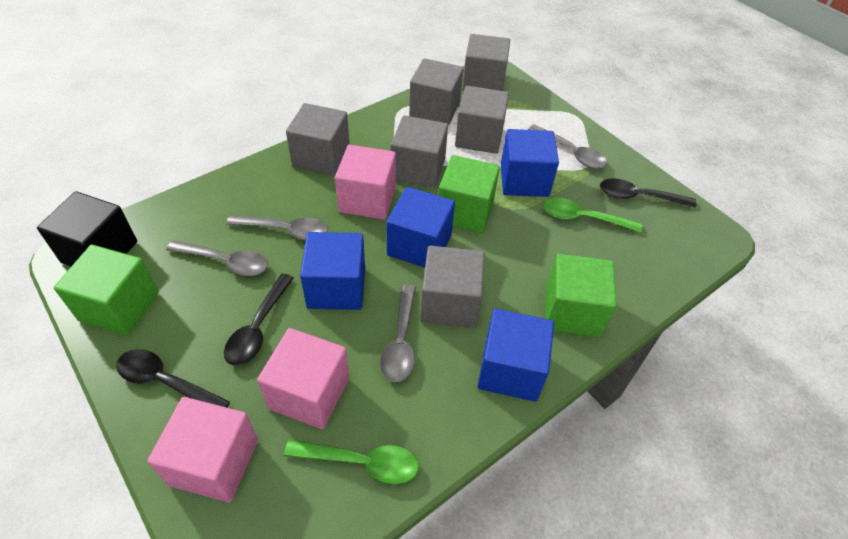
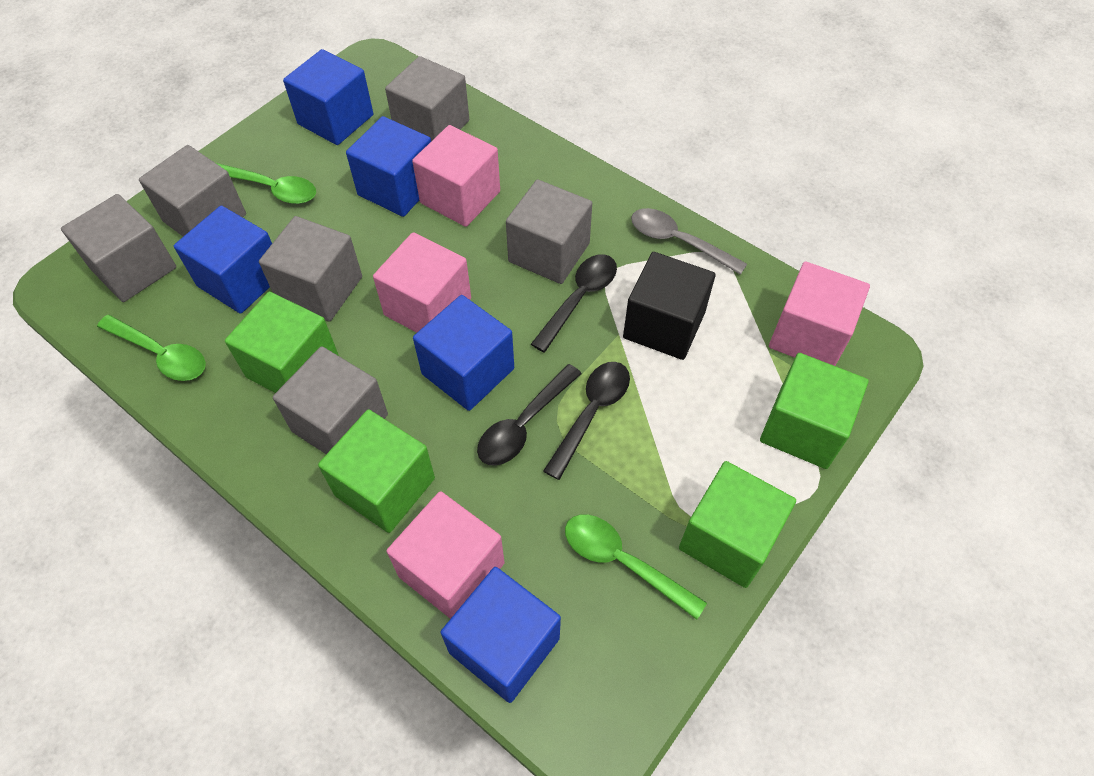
blue cube: [300,232,365,310] [386,187,455,268] [478,309,554,402] [501,129,559,197] = 4 -> [174,206,272,314] [283,49,373,145] [346,116,431,217] [413,295,514,411] [441,567,561,703] = 5
green cube: [54,244,159,336] [438,155,500,233] [545,254,617,337] = 3 -> [225,292,338,393] [318,409,435,533] [679,461,796,588] [760,353,869,469] = 4
green spoon: [284,440,419,484] [543,198,642,232] = 2 -> [97,315,206,381] [216,163,316,204] [565,514,707,620] = 3
grey spoon: [166,240,268,276] [226,215,328,240] [380,284,416,382] [528,125,607,169] = 4 -> [631,208,747,275] = 1
pink cube: [147,397,258,503] [257,328,349,429] [335,145,396,220] = 3 -> [373,232,471,333] [387,491,505,619] [412,125,500,227] [769,261,870,366] = 4

